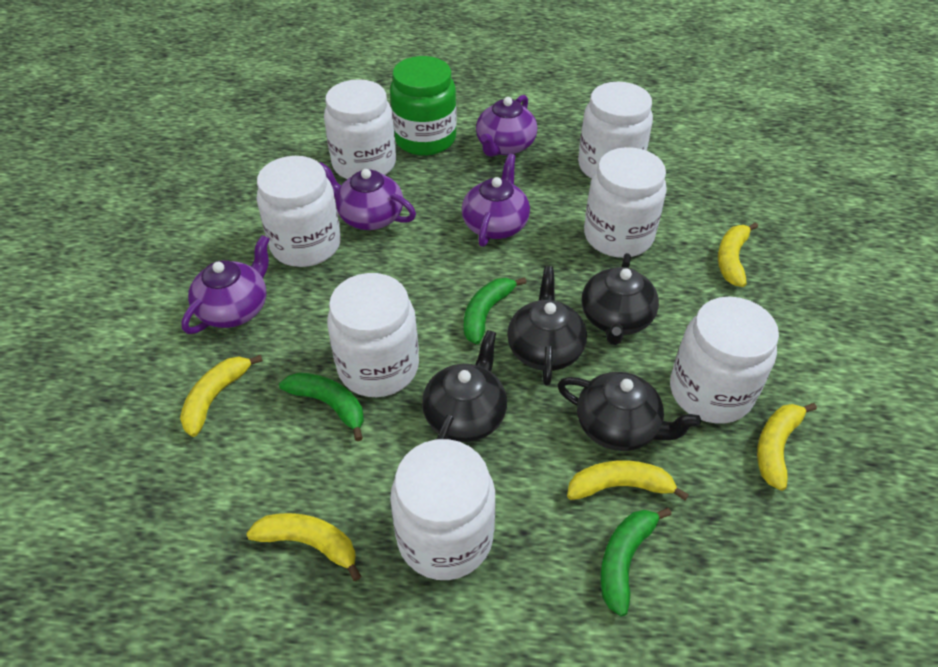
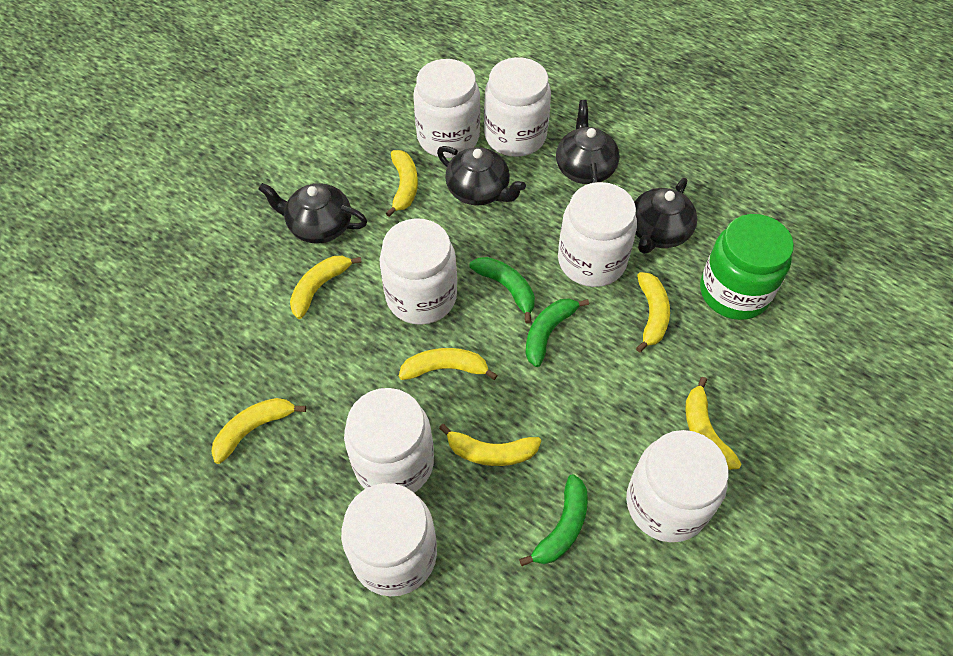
purple teapot: [181,235,270,334] [320,162,416,230] [462,154,530,247] [476,95,537,157] = 4 -> none = 0
yellow banana: [180,355,263,437] [246,513,361,581] [567,460,689,500] [718,222,758,287] [757,403,817,491] = 5 -> [211,398,306,464] [290,256,362,319] [386,150,418,217] [399,348,498,380] [439,424,541,466] [636,272,670,353] [685,377,741,470] = 7

